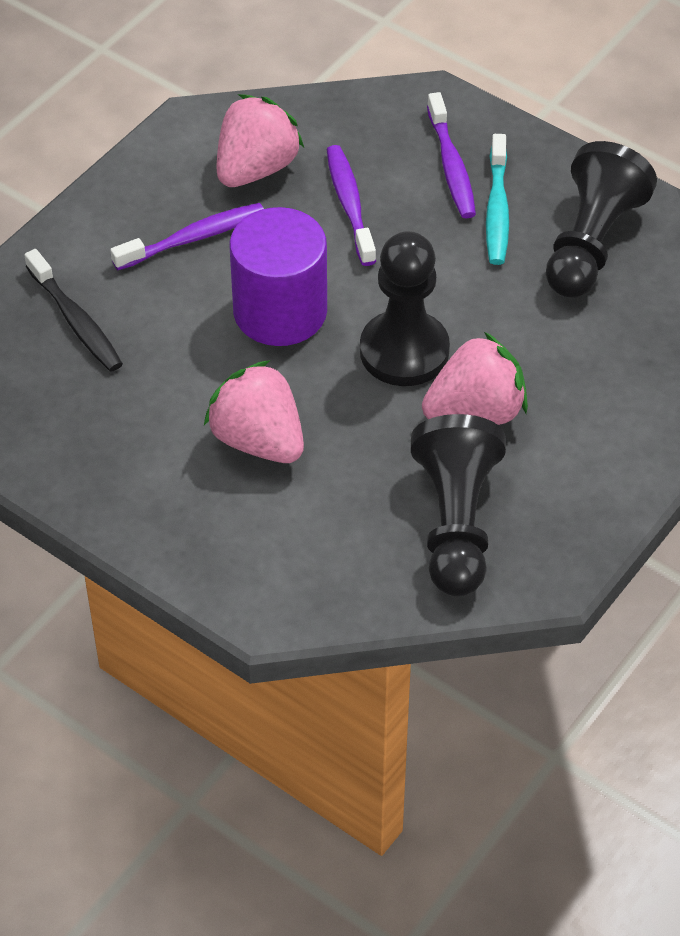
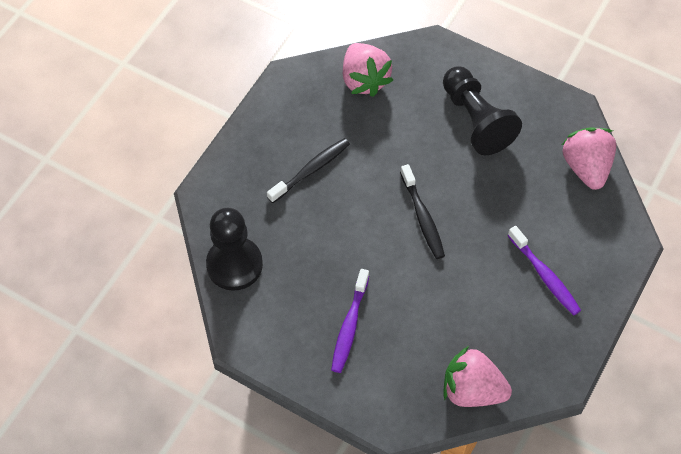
black pawn: [360,231,450,386] [411,414,506,596] [546,141,657,298] = 3 -> [206,208,263,291] [443,66,522,155] = 2
black toothbrush: [25,249,123,372] = 1 -> [267,138,350,203] [400,164,445,259] = 2
purple cylinder: [229,207,327,346] = 1 -> none = 0
purple toothbrush: [110,203,264,270] [326,145,376,266] [427,92,476,218] = 3 -> [331,269,369,373] [508,226,581,315] = 2
turquoise toothbrush: [486,134,509,265] = 1 -> none = 0

